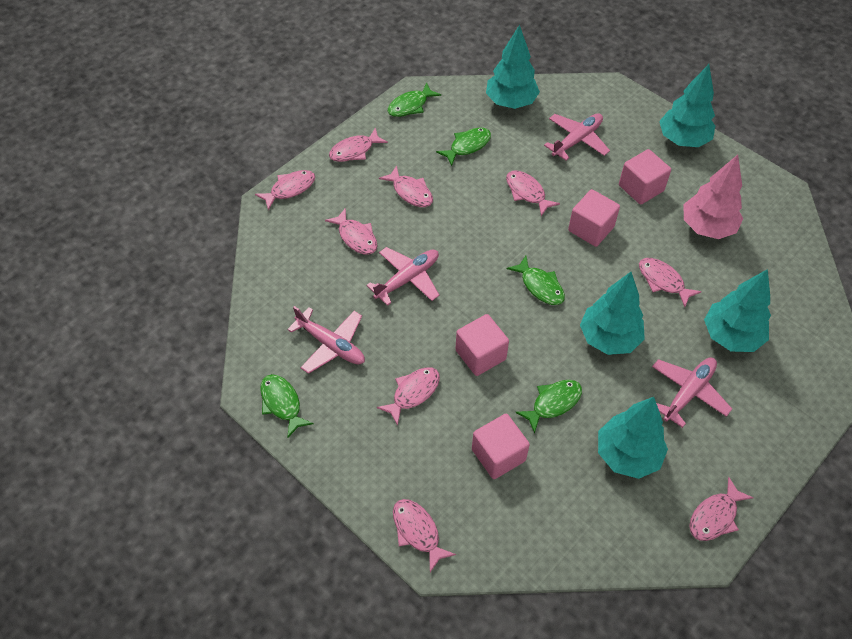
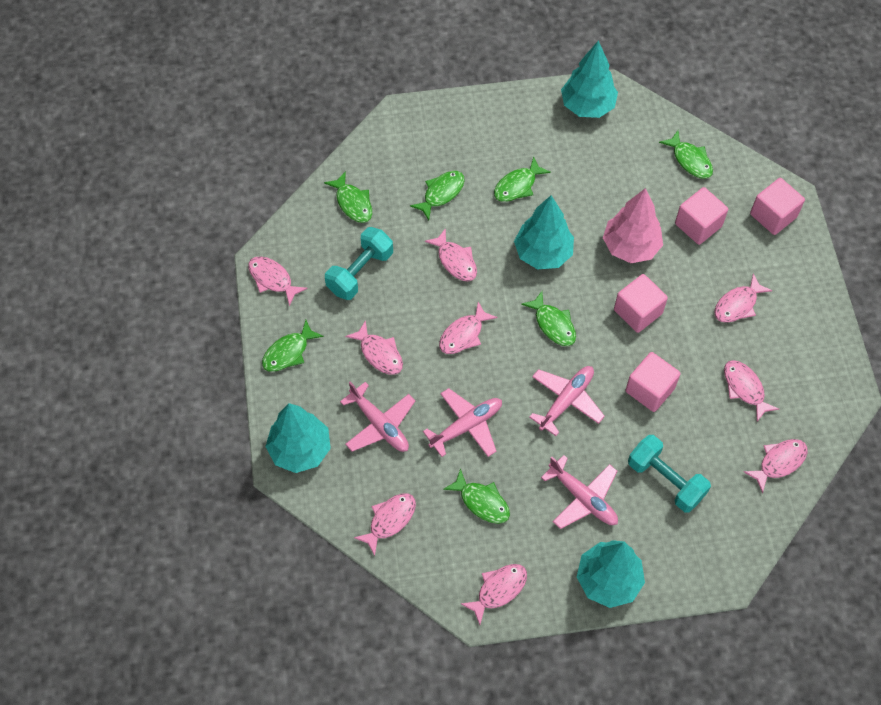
green fish: [260,374,314,438] [388,82,441,117] [436,127,491,166] [507,256,565,305] [515,380,582,434] = 5 -> [262,320,324,372] [324,171,372,223] [410,171,465,220] [443,468,510,524] [494,156,551,202] [521,291,576,346] [659,130,713,179] = 7
turquoise dumbbell: none = 0 -> [325,227,393,300] [628,435,711,513] = 2
turquoise tree: [486,25,540,109] [580,272,645,355] [598,397,668,479] [659,64,715,147] [704,269,771,352] = 5 -> [265,403,331,473] [514,195,574,269] [561,40,618,118] [577,540,645,608] = 4

